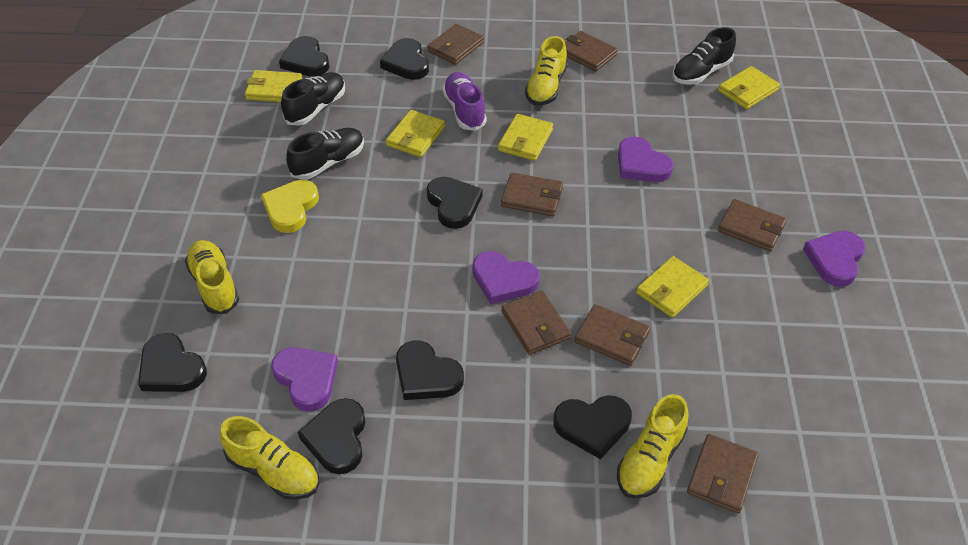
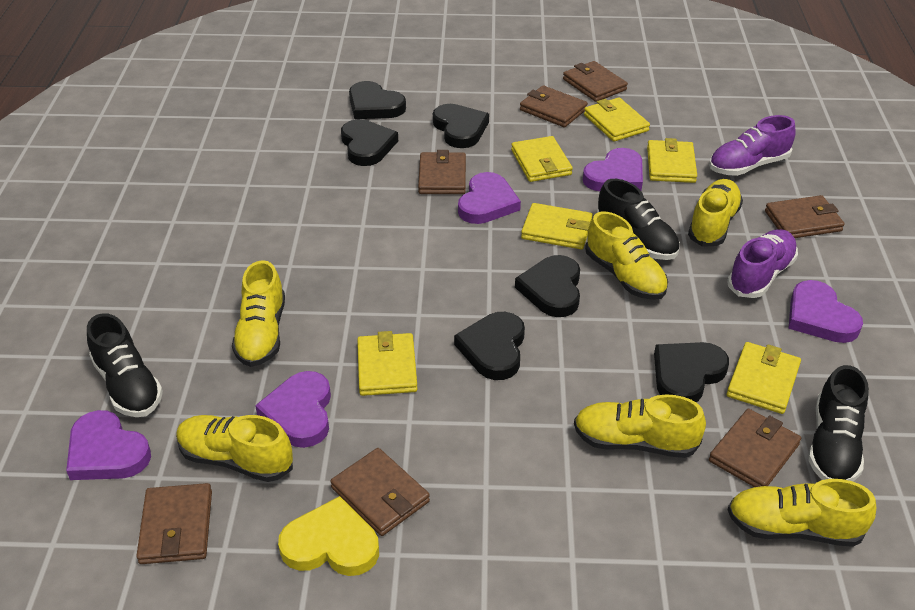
black heart: [138,333,207,392] [279,36,329,77] [298,398,366,474] [380,38,429,80] [396,340,464,400] [427,177,483,229] [553,395,632,459] = 7 -> [341,119,398,166] [349,81,406,119] [433,104,489,148] [454,312,525,380] [515,255,580,317] [654,342,729,402] = 6
purple heart: [271,347,338,411] [473,251,540,304] [618,137,674,182] [803,231,865,287] = 4 -> [66,410,151,480] [255,371,331,448] [458,172,521,224] [583,148,643,191] [788,280,863,343] = 5
purple shoe: [442,72,487,131] = 1 -> [709,115,796,176] [727,229,798,298] = 2
yellow shoe: [185,240,239,314] [220,416,319,500] [525,36,567,106] [617,394,689,498] = 4 -> [176,415,293,482] [232,260,285,367] [574,394,706,458] [585,212,668,300] [688,179,743,247] [728,479,876,547] = 6
yellow wallet: [245,70,302,102] [386,110,445,157] [498,114,553,161] [636,256,709,318] [718,66,780,109] = 5 -> [357,331,417,396] [511,136,573,182] [521,203,593,249] [584,97,650,142] [647,138,697,183] [727,342,801,414] = 6

